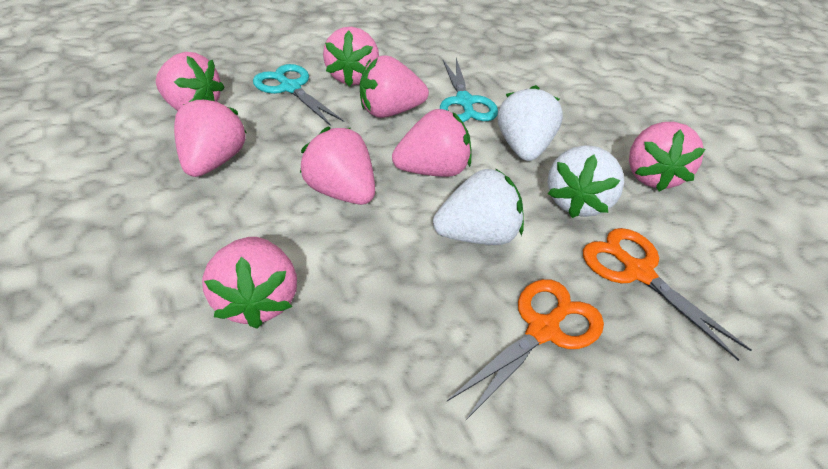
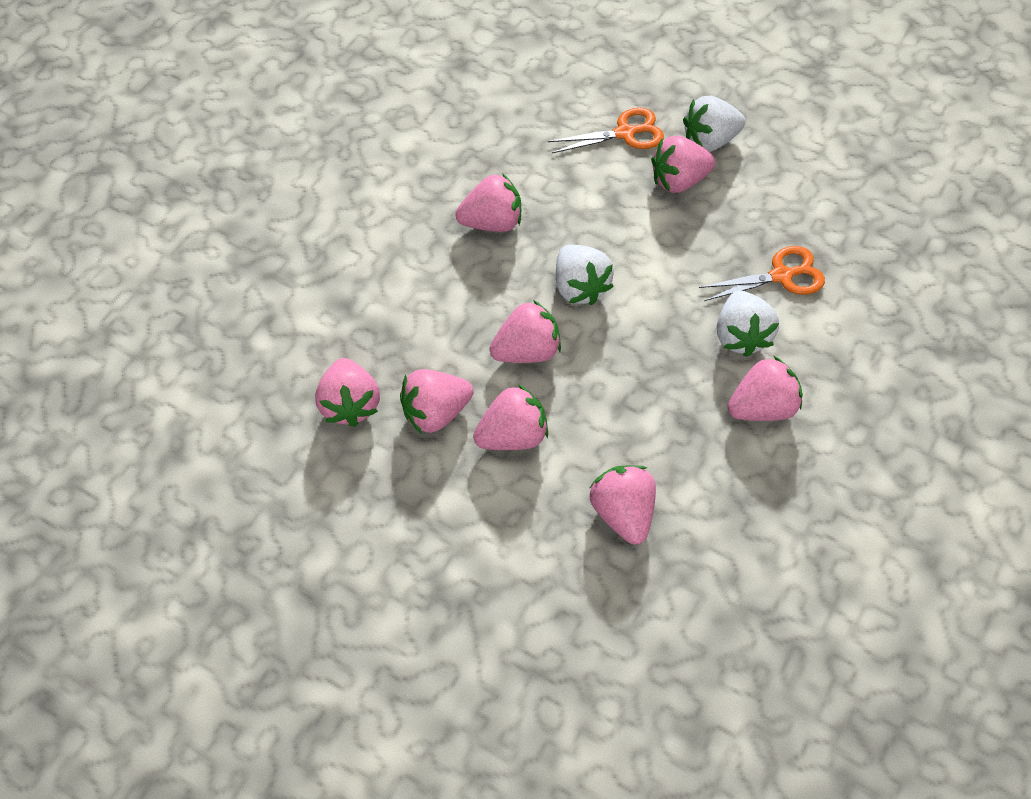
turquoise scissors: [253,64,344,126] [440,58,498,122] = 2 -> none = 0

